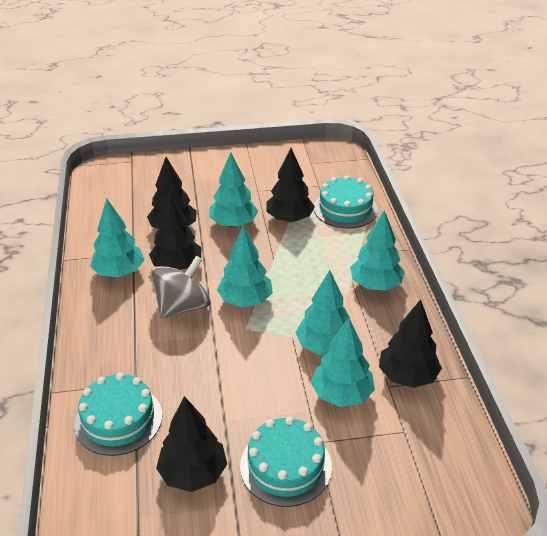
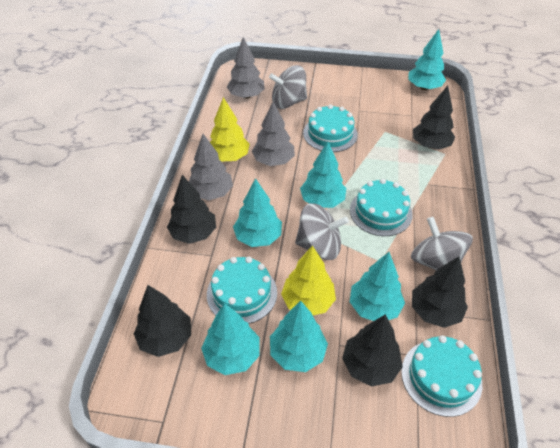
grey spinning top: [151,256,210,319] = 1 -> [269,65,307,109] [295,203,349,260] [411,217,473,271] = 3
grey tree: none = 0 -> [189,134,233,200] [227,37,265,99] [252,102,295,166] = 3
turquoise cake: [74,372,162,456] [240,416,332,507] [314,175,378,228] = 3 -> [207,257,277,324] [303,104,358,152] [350,179,413,236] [401,335,482,417] = 4
yellow tree: none = 0 -> [210,97,250,162] [281,245,336,315] = 2

